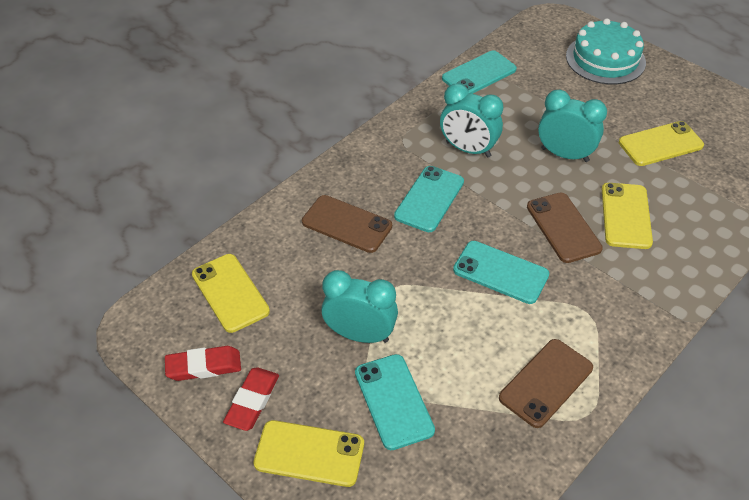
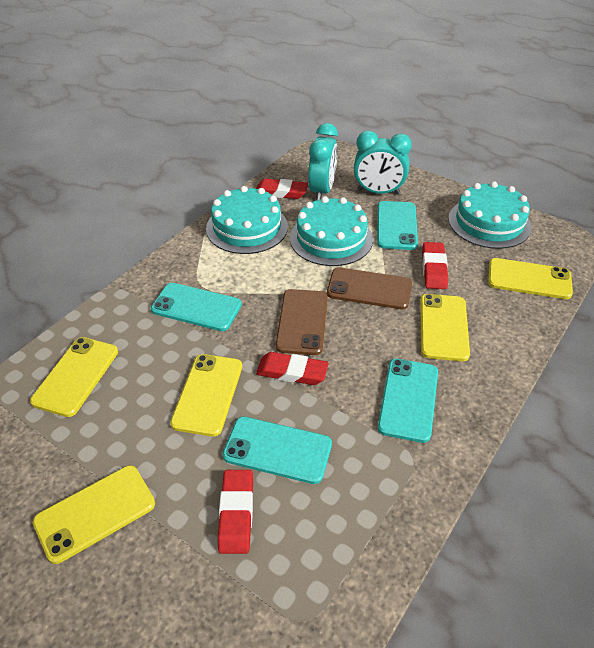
brown phone: [302,195,392,253] [499,339,593,428] [527,193,603,263] = 3 -> [276,289,328,355] [327,267,412,309] = 2
red eraser: [165,346,241,381] [223,367,279,431] = 2 -> [218,470,253,554] [256,179,308,199] [256,352,329,385] [422,242,448,289] = 4
turquoise cake: [566,18,646,84] = 1 -> [206,186,288,254] [290,196,373,266] [448,181,531,249] = 3
turquoise clock: [321,270,398,343] [440,84,503,157] [538,90,607,162] = 3 -> [308,123,338,200] [354,131,412,195] = 2
yellow phone: [192,254,270,333] [254,420,364,487] [602,183,653,249] [619,121,704,166] = 4 -> [30,337,118,417] [33,465,155,564] [170,354,242,437] [420,294,470,361] [488,258,573,299] = 5

